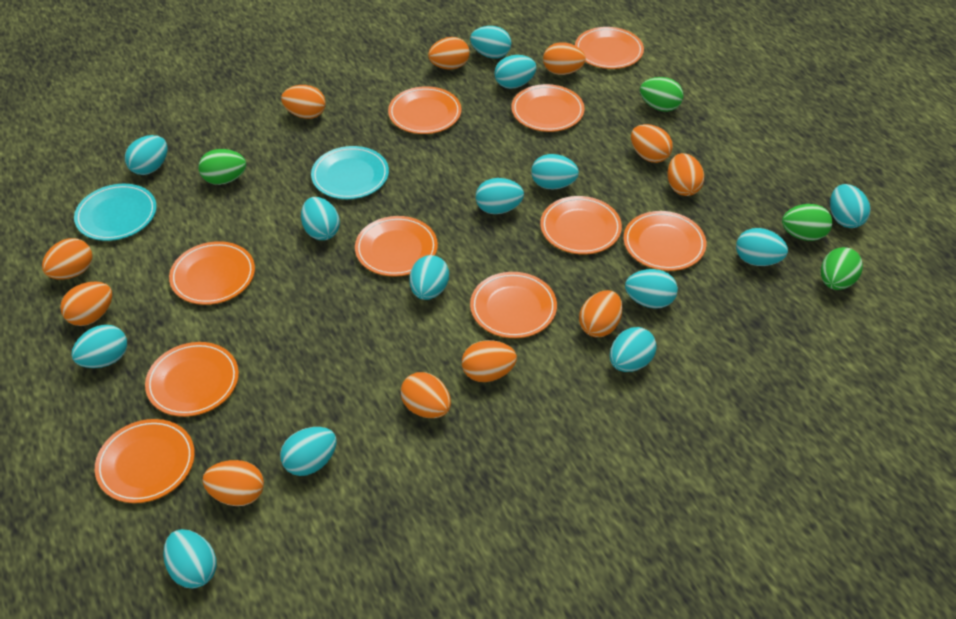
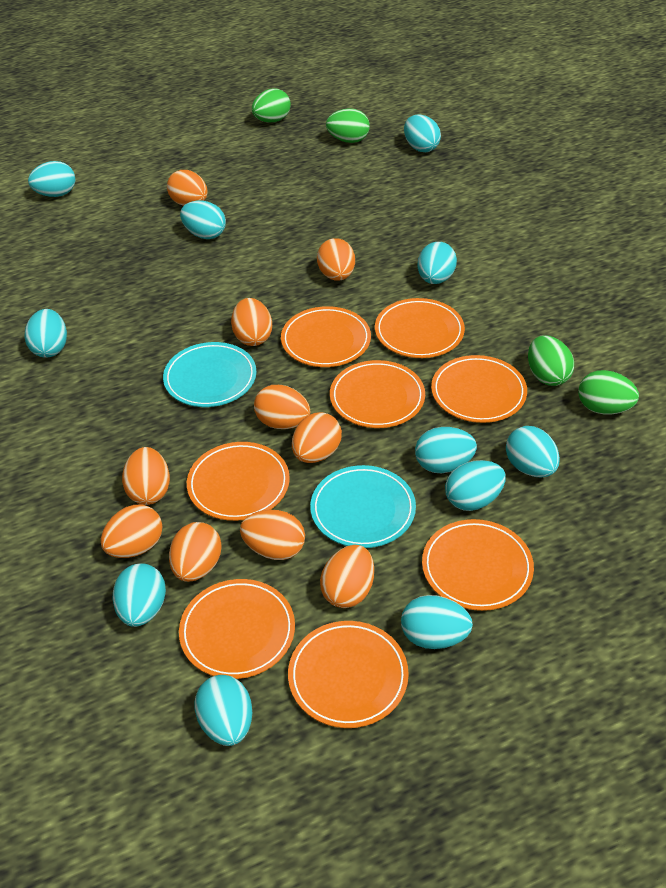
orange egg: [42,238,92,280] [60,281,112,326] [202,460,264,506] [281,85,326,119] [401,372,451,418] [428,37,470,70] [462,340,517,382] [543,42,586,75] [579,290,623,337] [631,124,673,163] [668,153,704,196] = 11 -> [101,505,162,558] [122,447,170,505] [167,170,208,206] [169,522,222,582] [231,298,272,346] [240,510,305,560] [254,385,310,429] [292,412,342,463] [317,238,355,281] [320,545,374,608] = 10
orange plate: [95,419,195,503] [145,342,239,417] [169,241,255,305] [355,216,438,277] [388,86,461,134] [470,272,557,338] [511,84,585,132] [540,196,622,254] [575,27,644,69] [623,211,707,271] = 10 -> [179,579,295,679] [187,442,290,521] [281,306,371,367] [288,621,409,728] [330,360,425,428] [375,298,465,358] [422,519,534,611] [431,355,527,423] = 8
turquoise egg: [71,325,127,368] [125,135,167,175] [163,529,217,588] [280,427,336,476] [301,197,340,240] [409,255,449,300] [470,26,511,58] [476,178,524,214] [495,55,536,89] [531,154,579,189] [610,327,657,372] [625,269,678,309] [736,228,788,266] [830,184,871,228] = 14 -> [24,309,67,358] [28,161,75,197] [113,563,166,627] [180,200,226,239] [194,675,252,746] [401,595,473,649] [404,115,441,152] [415,427,477,473] [417,242,457,284] [445,460,506,511] [506,426,560,478] = 11

